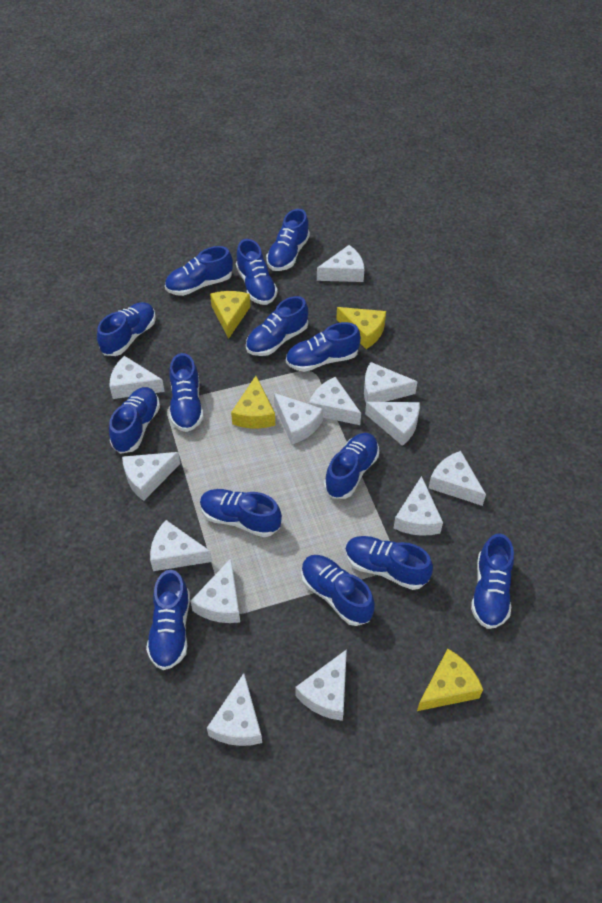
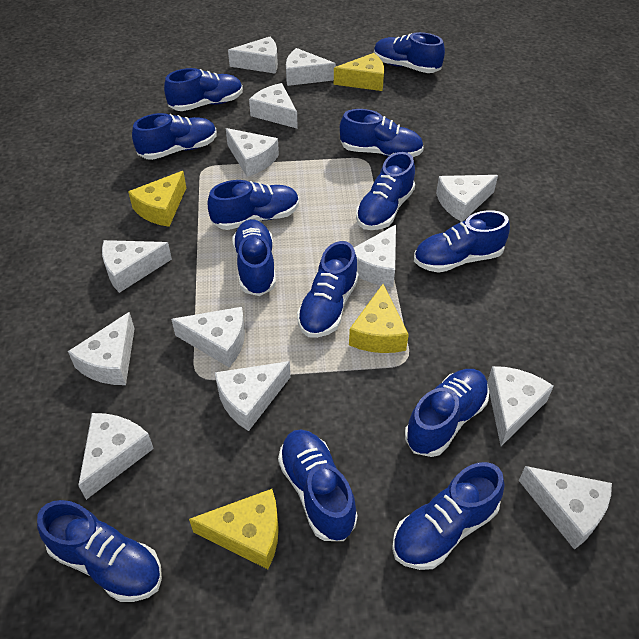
blue shoe: [97,302,156,356] [109,387,160,454] [146,570,190,670] [165,246,233,296] [169,353,203,432] [200,489,282,537] [236,239,278,305] [246,296,308,356] [266,209,310,271] [286,322,361,372] [301,555,375,626] [324,433,379,499] [345,536,433,590] [471,533,514,629] = 14 -> [37,500,162,602] [132,113,217,160] [164,68,243,111] [207,180,299,230] [232,219,276,296] [278,429,358,541] [297,241,359,338] [340,109,424,157] [356,152,415,230] [374,32,445,73] [392,462,505,570] [405,369,489,457] [414,210,510,273] = 13

